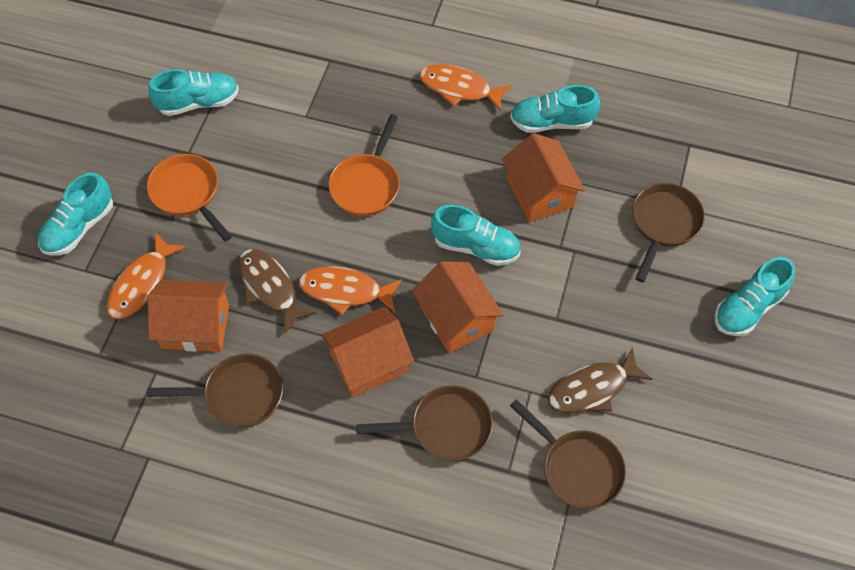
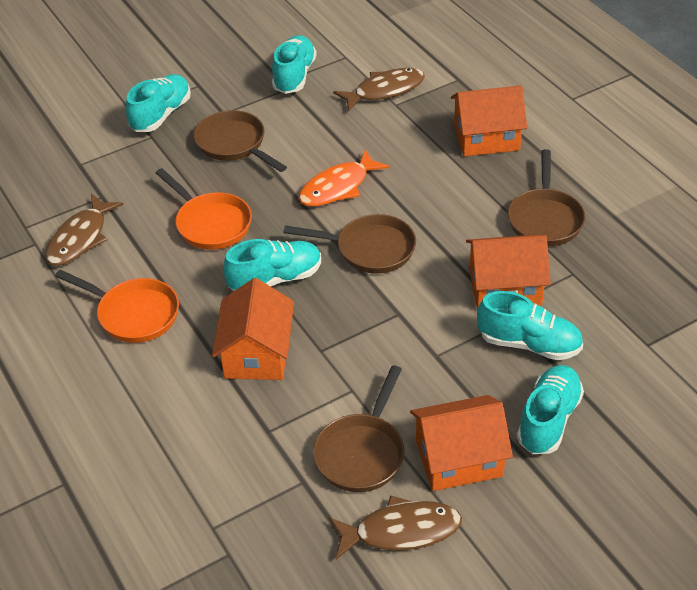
brown fish: [238,249,316,334] [548,347,652,413] = 2 -> [45,194,124,266] [329,495,462,560] [333,68,425,111] = 3
orange fish: [107,232,186,319] [299,266,402,315] [419,64,512,111] = 3 -> [299,149,390,206] = 1

